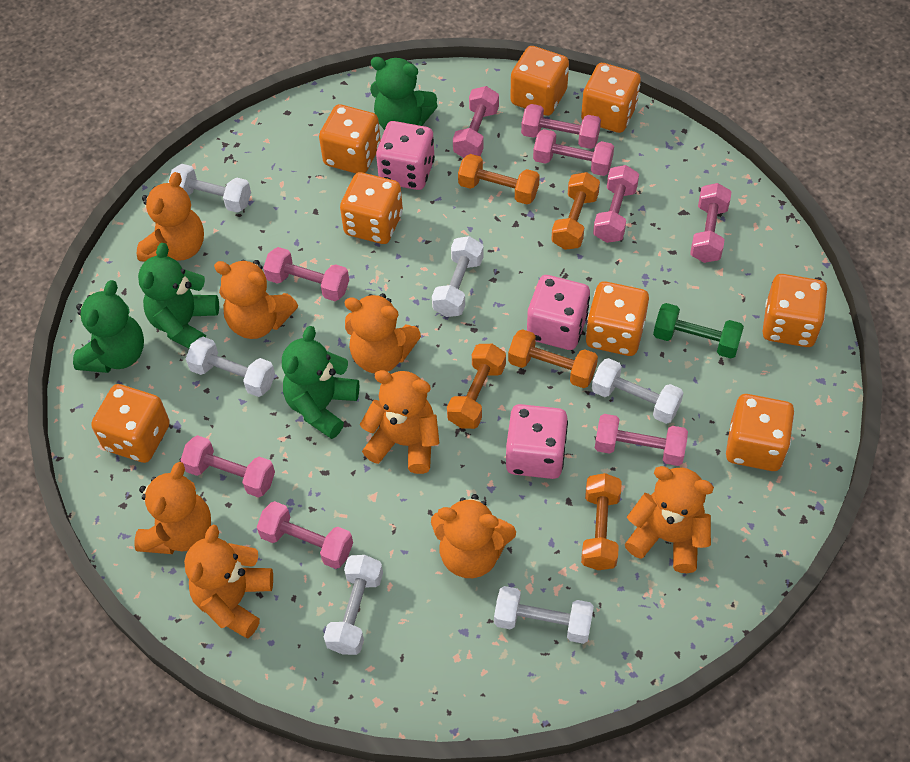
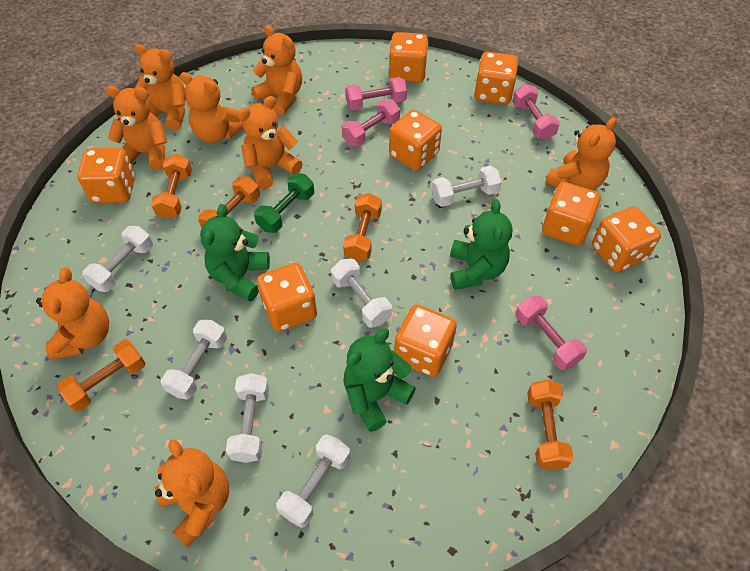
green teddy bear: [73,280,144,373] [138,243,219,349] [282,326,359,439] [370,57,438,130] = 4 -> [200,204,270,301] [343,328,416,432] [450,199,512,290] = 3
pink dice: [376,121,435,190] [506,404,568,479] [527,275,590,350] = 3 -> none = 0
pink dumbbell: [180,435,275,498] [257,501,353,569] [263,247,349,301] [453,86,499,158] [521,104,601,149] [533,129,614,176] [593,165,639,243] [595,414,688,466] [690,183,731,263] = 9 -> [342,99,400,147] [345,77,407,110] [512,84,560,140] [516,295,587,370] = 4

